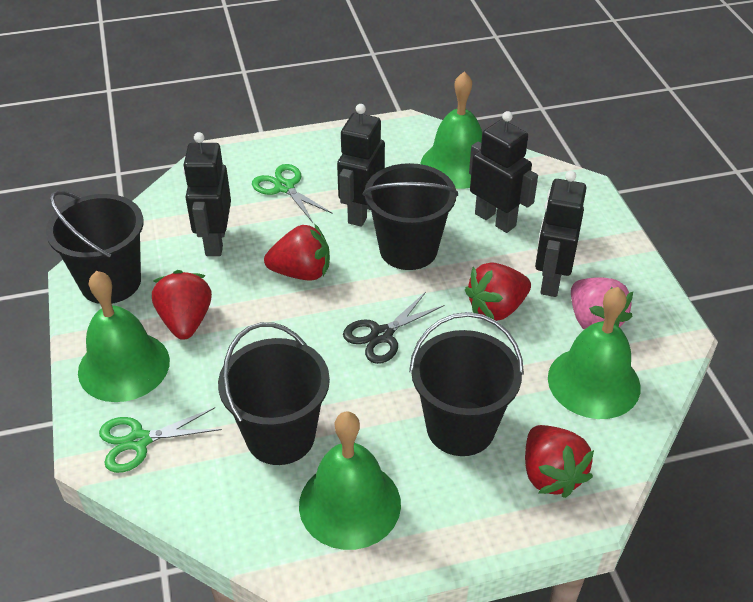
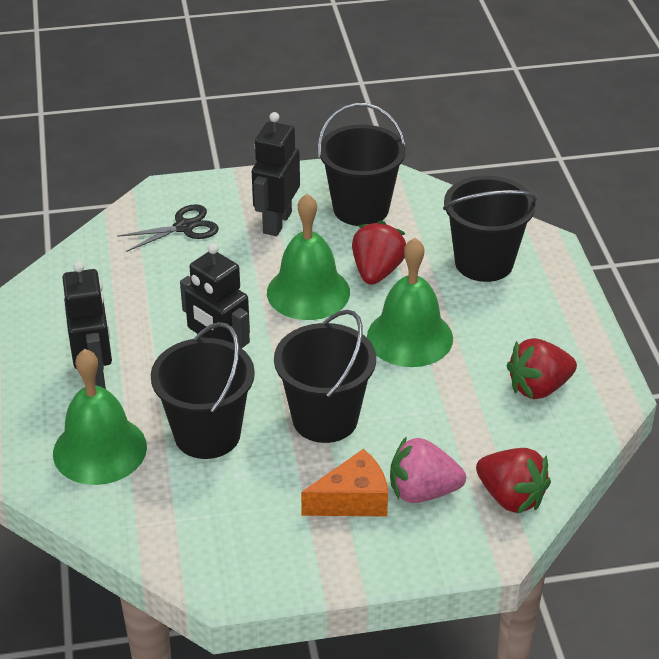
black robot: [183,132,231,256] [337,104,385,227] [469,111,538,233] [535,171,586,297] = 4 -> [62,261,112,389] [180,243,250,348] [252,112,300,236] = 3
green bell: [78,271,170,402] [299,411,401,550] [421,72,482,189] [548,287,641,419] = 4 -> [53,349,147,485] [267,194,350,320] [367,238,453,367] = 3
green scissors: [99,407,222,473] [252,164,333,223] = 2 -> none = 0
orange cheese: none = 0 -> [301,449,388,517] = 1
red strawberry: [152,270,212,340] [264,223,330,280] [465,262,531,321] [525,425,594,498] = 4 -> [352,220,406,285] [476,448,551,514] [507,338,577,399] = 3

